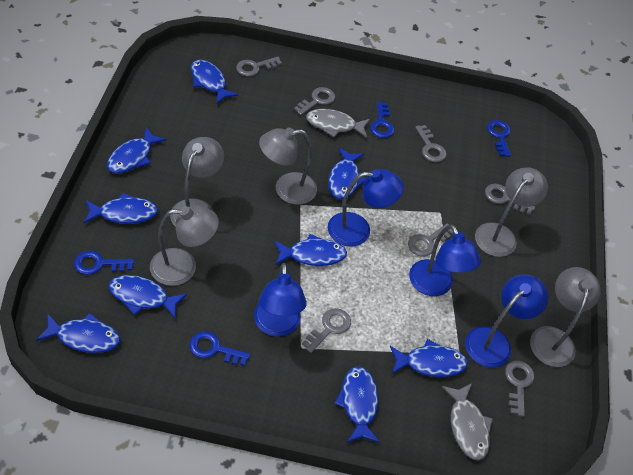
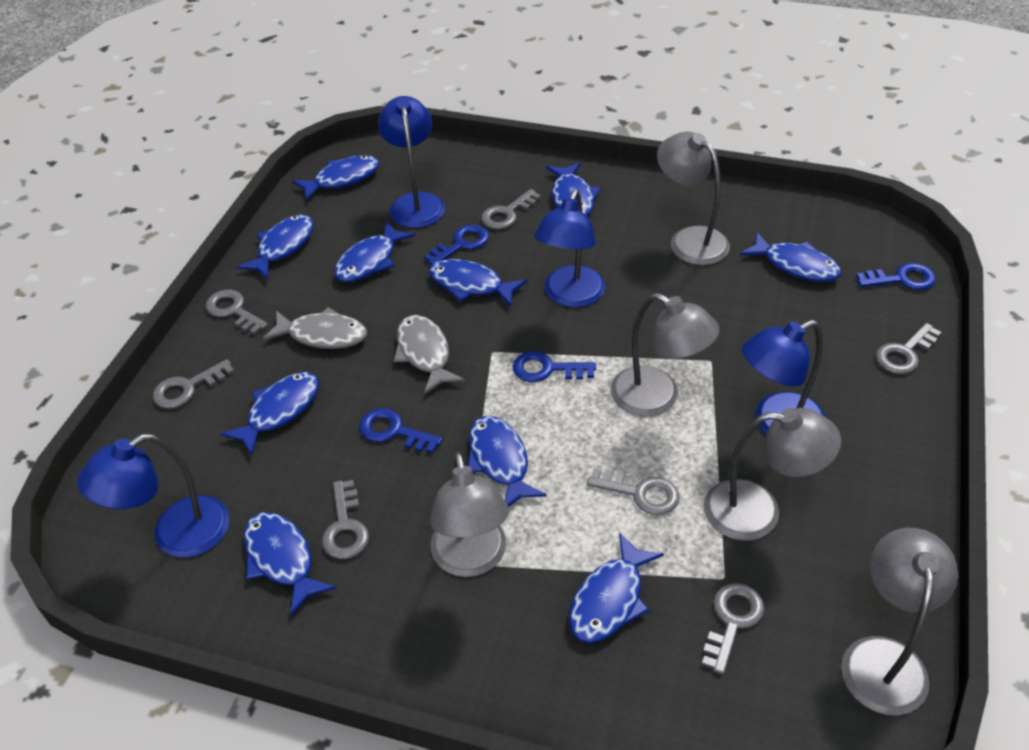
blue fish: [36,313,120,353] [84,193,158,224] [107,127,167,173] [109,275,187,319] [191,59,239,104] [274,234,347,266] [328,148,365,199] [334,366,380,443] [390,339,468,377] = 9 -> [220,372,319,455] [236,214,314,279] [244,512,336,616] [292,155,380,201] [334,221,415,282] [429,259,527,307] [468,416,547,507] [546,162,600,216] [569,532,664,643] [740,232,842,282] = 10

